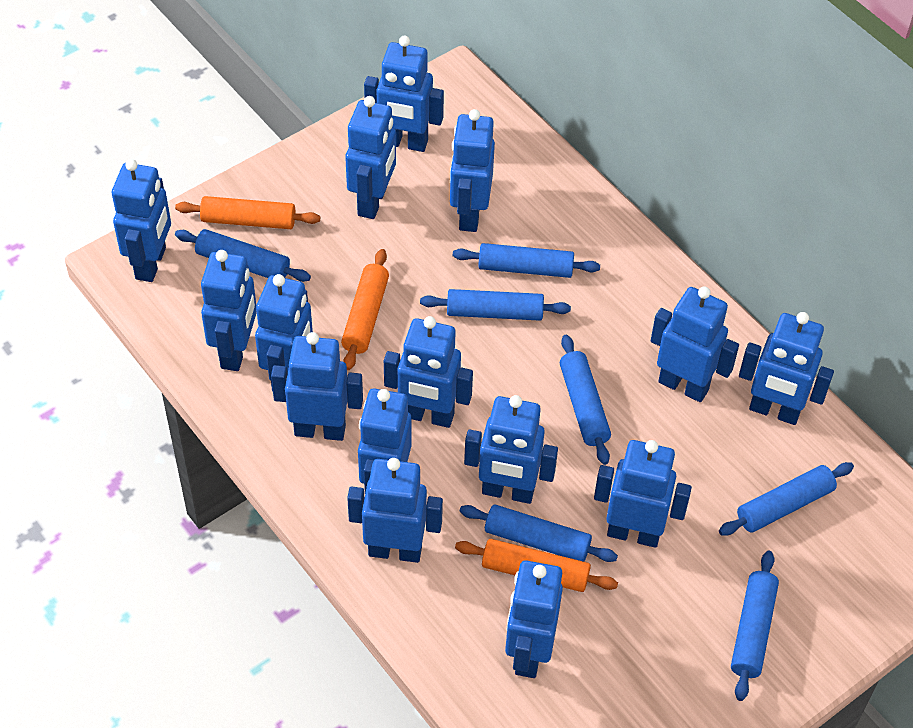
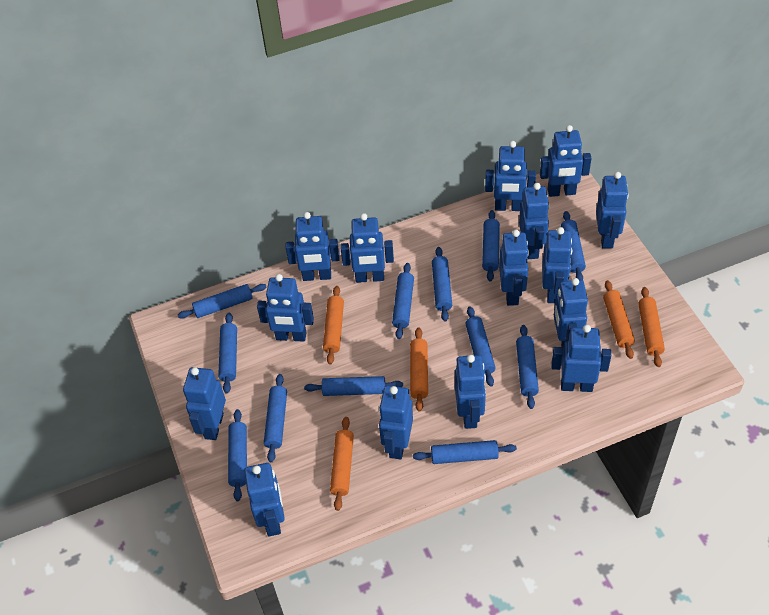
blue rolling pin: [175,229,311,282] [420,289,571,321] [453,243,600,278] [459,504,618,562] [560,335,611,465] [719,462,854,536] [731,551,779,701] = 7 -> [178,284,266,319] [218,313,237,394] [228,409,247,501] [264,374,287,462] [304,376,403,396] [392,263,414,339] [413,440,517,464] [432,247,452,322] [465,306,495,387] [482,210,500,281] [516,325,539,409] [561,211,586,280] = 12
orange rolling pin: [175,196,320,229] [341,249,389,370] [455,539,618,592] = 3 -> [323,286,344,364] [330,417,354,511] [410,328,428,412] [603,280,635,359] [638,287,665,367] = 5

